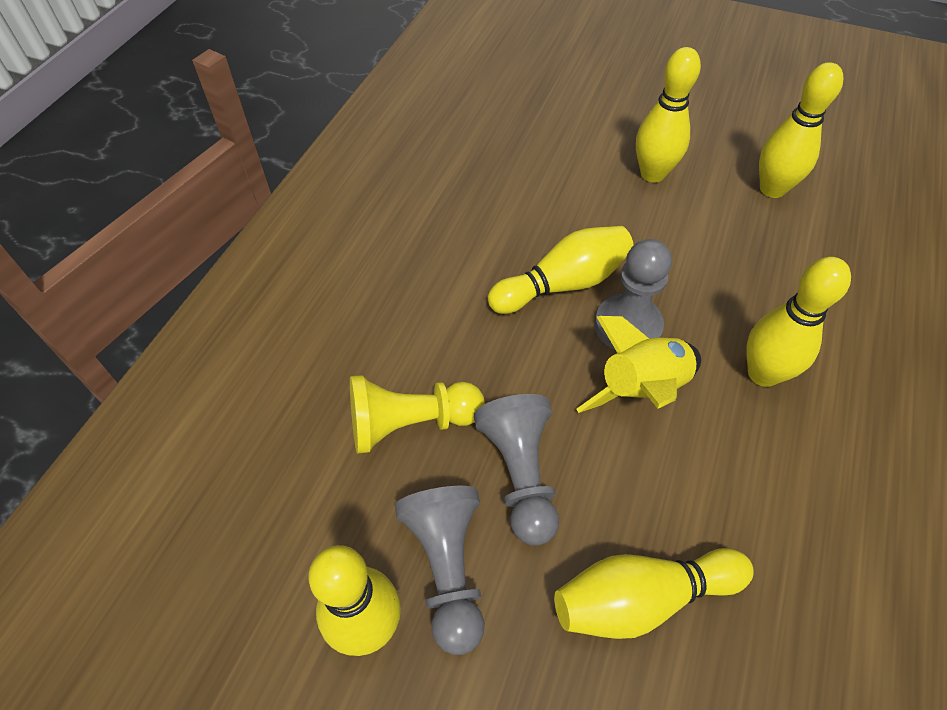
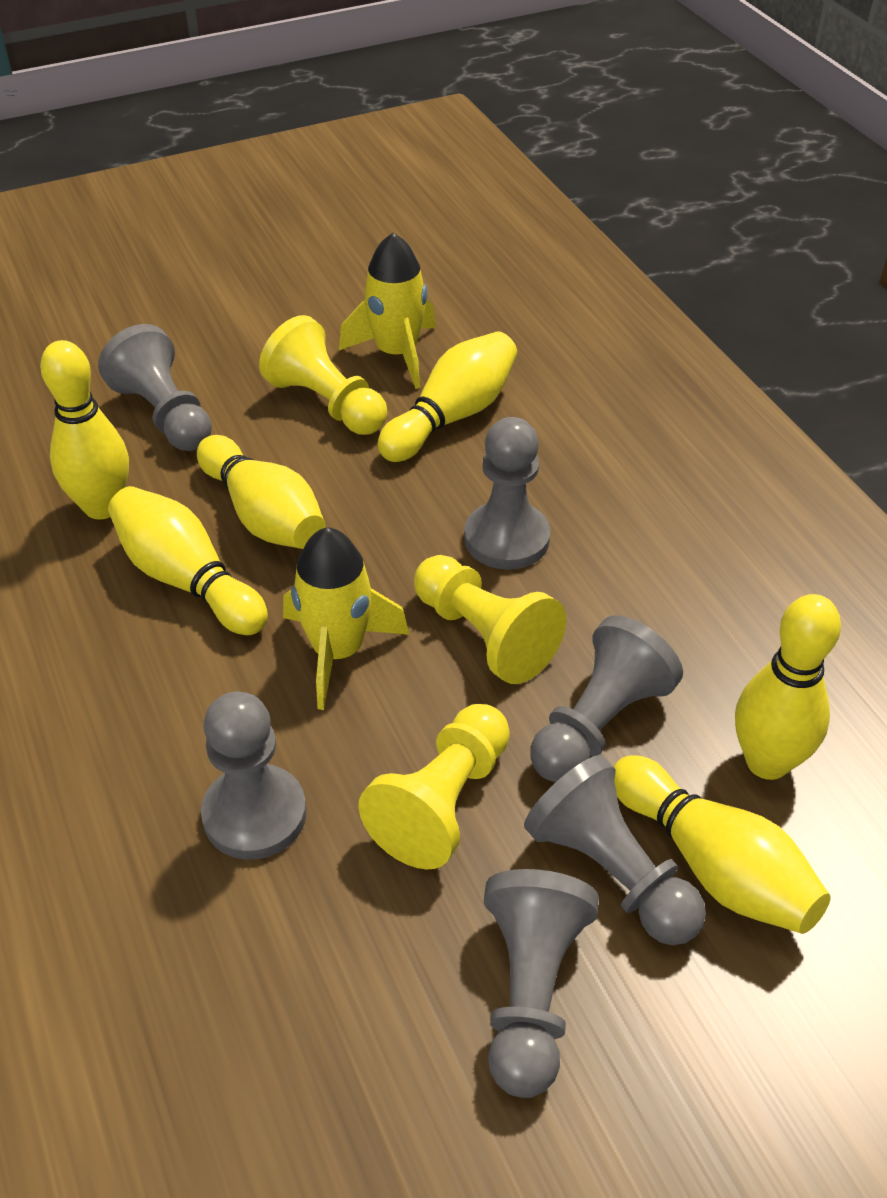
grey pawn: [395,486,485,655] [474,394,559,546] [595,239,672,350] = 3 -> [98,324,212,451] [201,692,306,860] [464,417,550,570] [484,869,599,1098] [524,755,706,945] [530,616,683,782] = 6
yellow pawn: [350,375,485,454] = 1 -> [259,315,388,435] [359,704,510,870] [414,555,566,684] = 3
yellow rocket: [576,316,701,413] = 1 -> [283,527,409,710] [339,233,436,389] = 2

